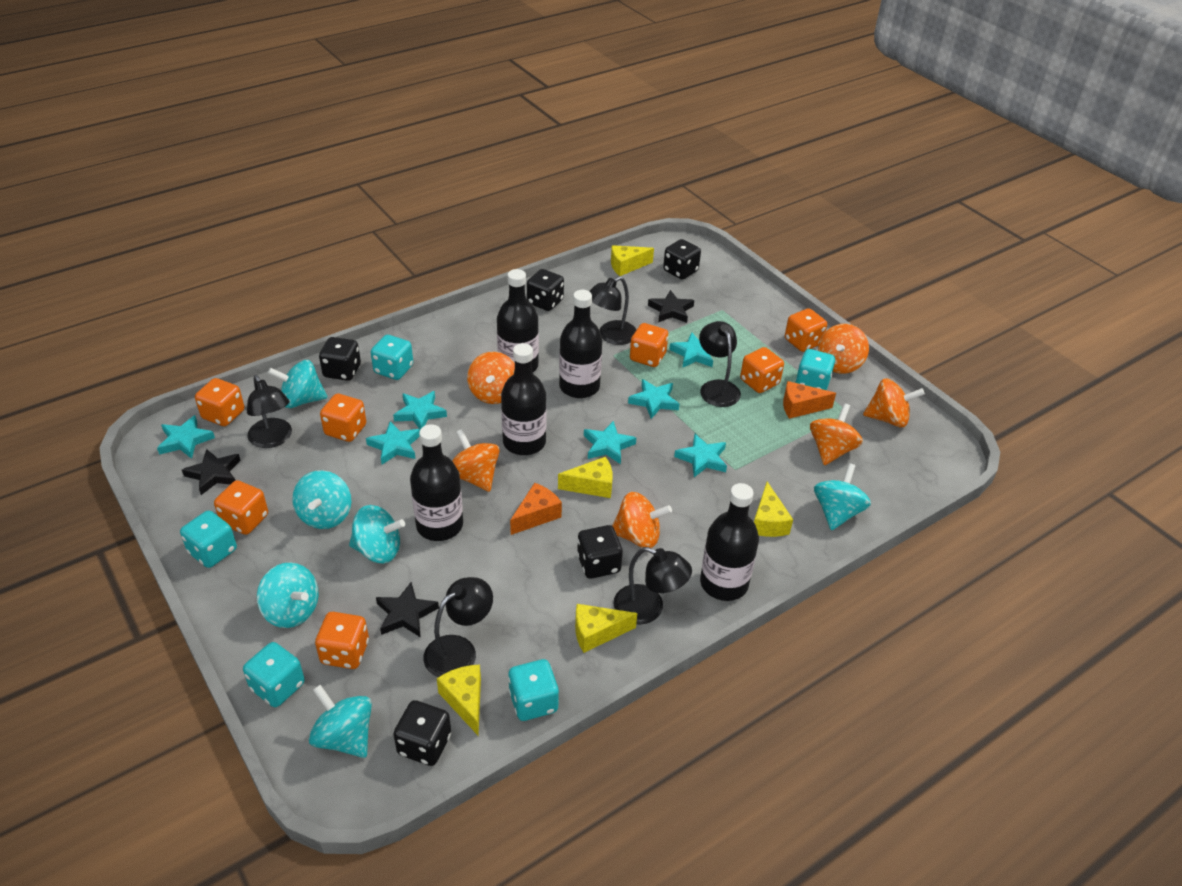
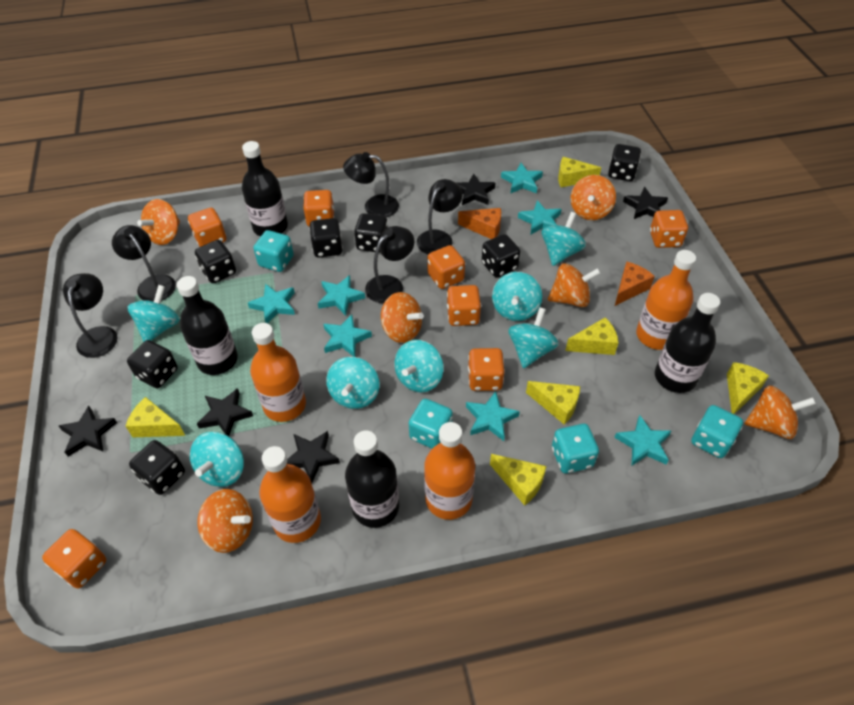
black bottle: [410,424,463,541] [497,269,539,372] [501,343,546,455] [559,290,602,398] [700,483,759,601] = 5 -> [177,276,238,375] [242,141,288,237] [345,430,399,528] [655,293,720,393] = 4
black dice: [319,337,361,381] [393,700,451,766] [527,269,564,311] [577,525,623,579] [663,239,701,280] = 5 -> [127,340,178,388] [129,440,185,495] [195,240,236,283] [309,218,343,258] [354,213,388,253] [482,234,520,278] [608,144,641,181] = 7
black star: [182,449,241,495] [376,582,439,638] [648,290,694,323] = 3 -> [59,406,117,457] [197,388,253,436] [287,431,340,483] [457,173,495,205] [623,187,668,219] = 5
orange bottle: none = 0 -> [250,323,306,422] [259,446,321,543] [424,422,475,520] [636,250,696,350] = 4
turquoise dice: [180,510,237,568] [243,642,305,707] [371,335,413,380] [508,659,559,721] [796,349,835,390] = 5 -> [253,230,294,272] [409,399,453,449] [552,424,599,474] [691,405,743,458] = 4
turquoise spinning top: [257,562,319,628] [268,360,328,408] [292,470,351,529] [309,685,372,758] [349,505,405,564] [814,463,871,530] = 6 -> [127,285,180,342] [190,432,244,487] [326,357,380,409] [395,340,443,393] [492,272,542,321] [508,307,559,368] [542,212,586,266] = 7
yellow cheese: [437,665,481,735] [558,457,613,498] [575,604,637,653] [611,245,654,276] [754,482,793,537] = 5 -> [125,397,185,437] [490,454,546,506] [526,381,580,425] [558,157,601,187] [565,317,619,355] [727,362,769,414] = 6

